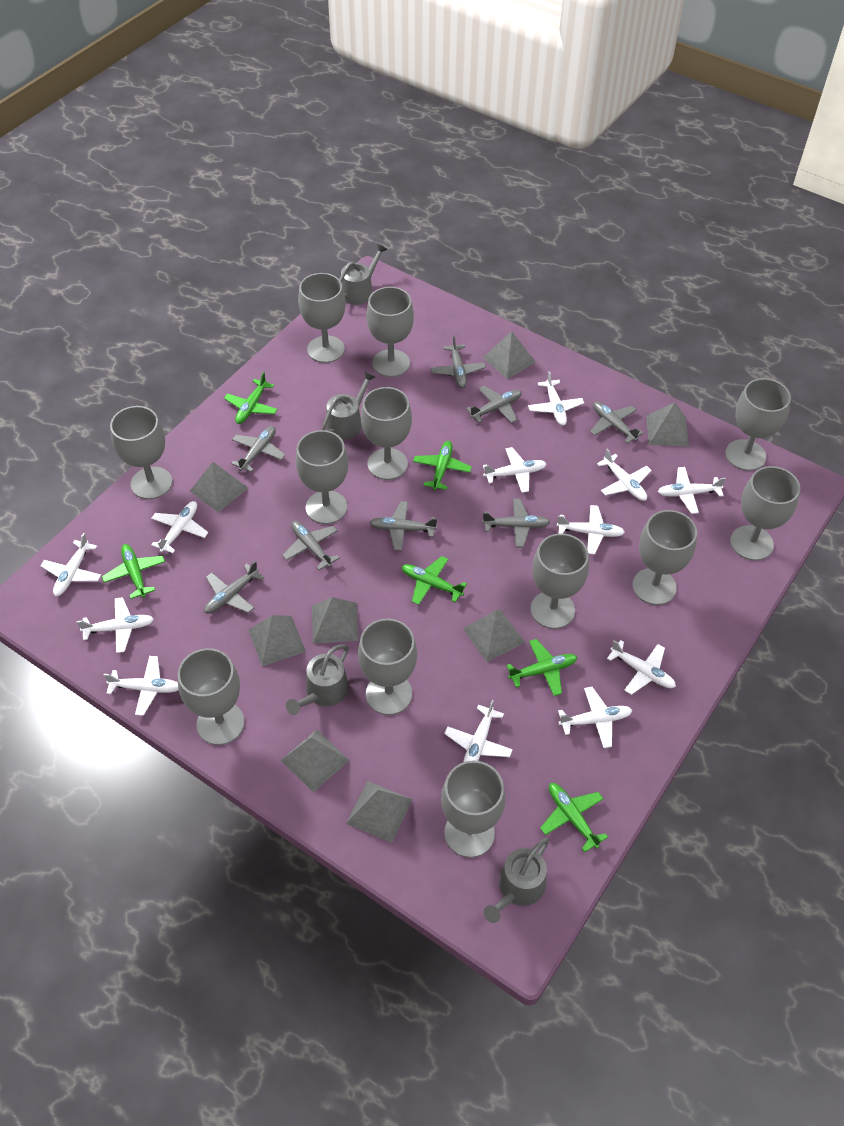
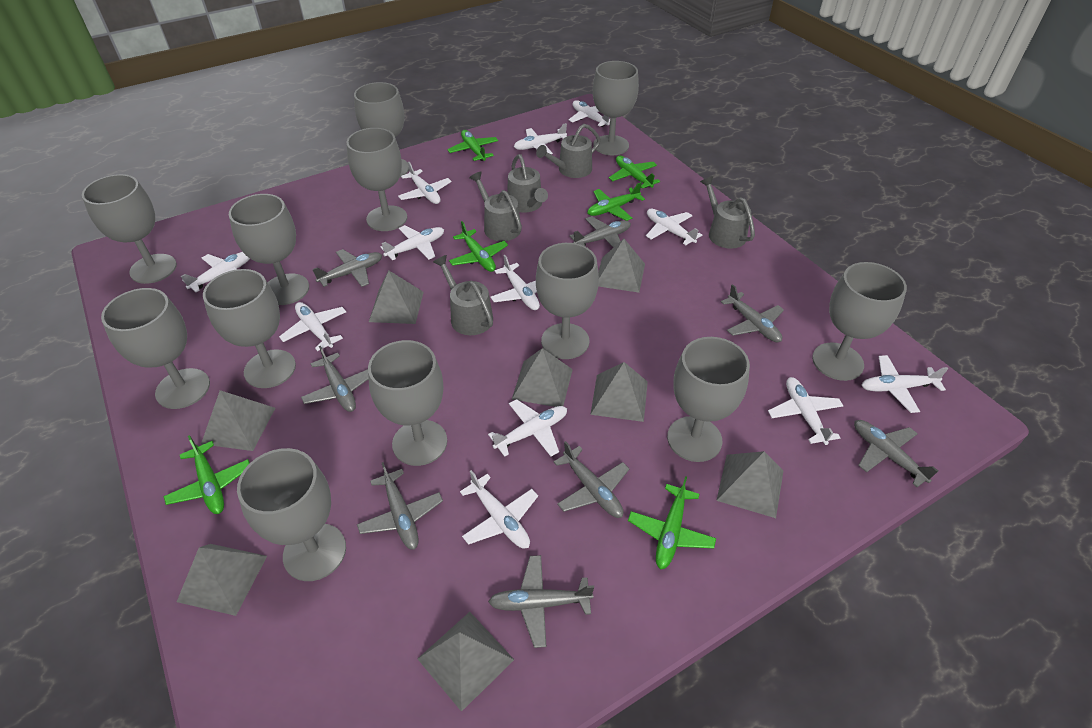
grey watering can: [286,644,349,715] [322,371,375,440] [339,243,388,305] [484,838,549,923] = 4 -> [433,255,493,335] [469,172,522,241] [507,154,548,213] [536,124,601,178] [700,176,755,249] = 5

